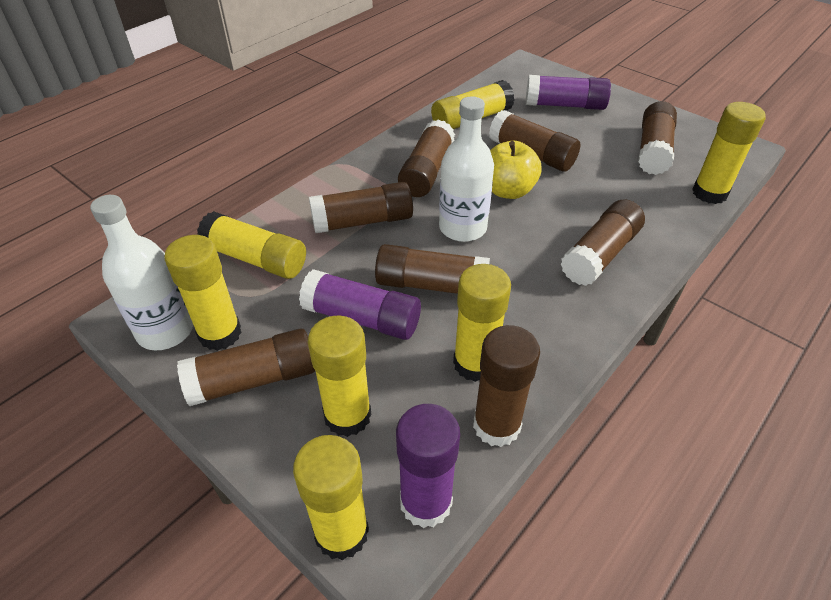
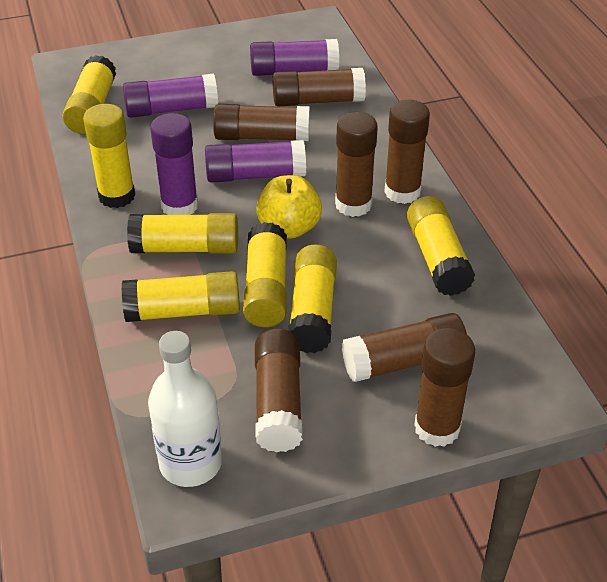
brown glue stick: [177,328,315,406] [309,182,413,234] [375,244,490,294] [398,119,455,197] [473,325,540,447] [489,110,581,171] [560,199,645,286] [638,101,677,175] = 8 -> [213,104,310,141] [255,329,303,453] [273,68,366,106] [335,112,378,217] [342,313,467,382] [384,100,430,204] [414,328,475,447] = 7
purple glue stick: [299,269,421,340] [396,404,460,528] [526,75,611,110] = 3 -> [123,74,218,118] [150,113,198,215] [205,140,306,183] [250,39,339,76] = 4
white bottle: [90,195,193,351] [439,96,494,242] = 2 -> [148,331,222,487] = 1

